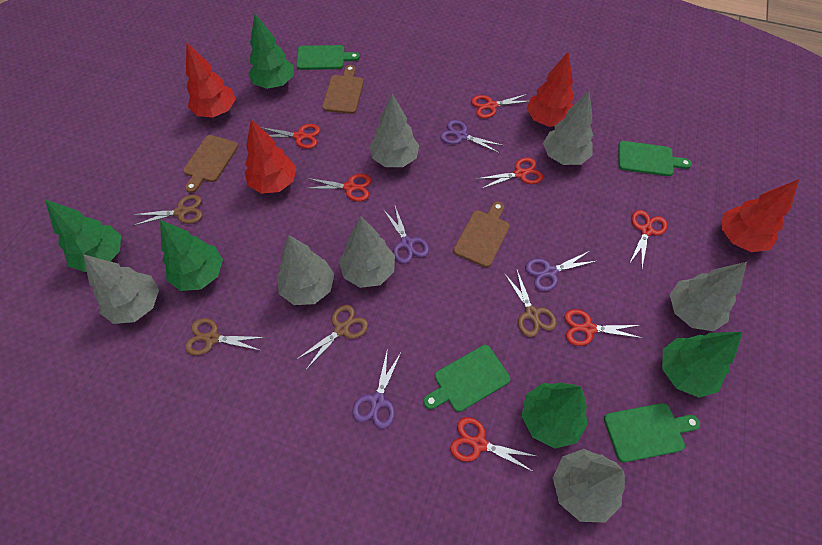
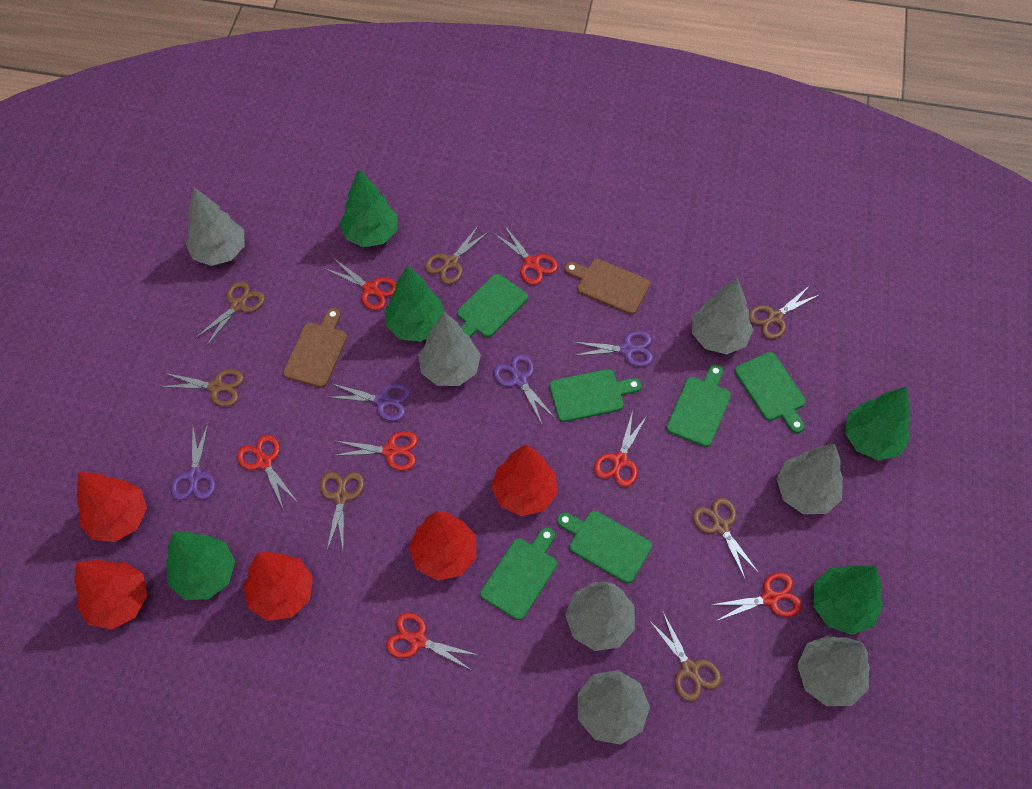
brown cutting board: [183,135,239,193] [322,65,364,114] [453,201,510,267] = 3 -> [283,308,347,388] [564,259,650,315] = 2
brown scissors: [132,195,203,226] [185,318,266,355] [296,305,368,370] [504,268,557,337] = 4 -> [160,369,244,407] [195,281,265,347] [320,472,364,550] [425,226,490,284] [648,610,721,702] [692,498,760,581] [749,286,821,339] = 7
green cutting board: [296,45,360,70] [423,345,510,412] [604,403,700,462] [618,141,692,176] = 4 -> [457,274,528,337] [480,527,557,620] [549,369,642,422] [557,510,652,583] [666,364,731,447] [735,352,806,433] = 6
red tree: [186,43,236,118] [245,119,296,194] [526,51,574,127] [721,179,799,252] = 4 -> [74,560,147,630] [77,472,147,542] [243,551,313,621] [409,511,476,581] [491,444,558,516] = 5

